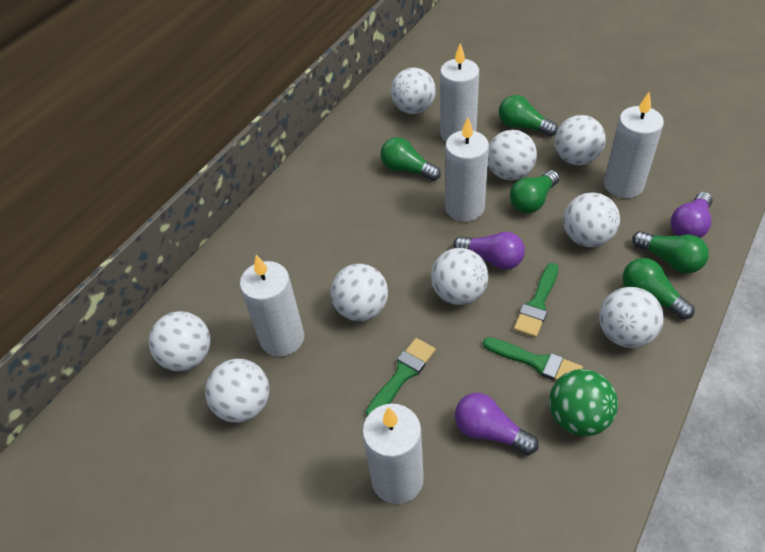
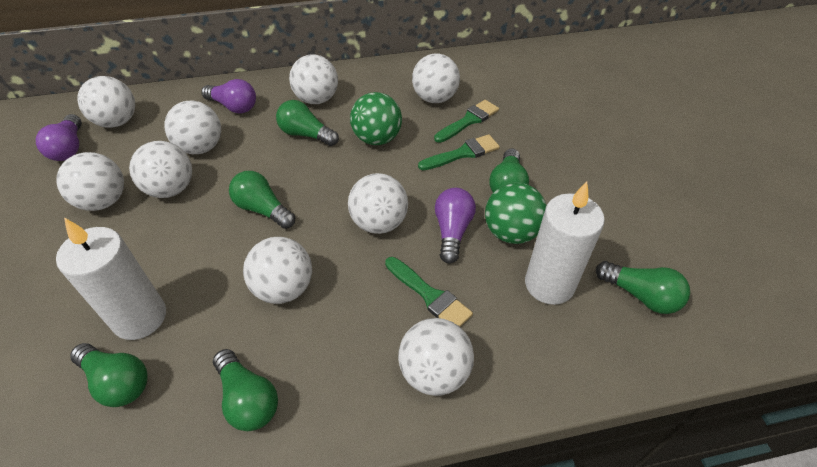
green ball: [549,369,618,436] = 1 -> [350,92,402,145] [485,182,546,244] = 2
green light bulb: [380,137,441,181] [499,95,558,137] [510,170,559,213] [623,258,695,320] [632,231,709,273] = 5 -> [70,343,148,407] [213,349,278,431] [229,171,295,229] [276,100,339,146] [489,149,529,193] [596,261,690,314] = 6
white candle: [240,255,304,357] [362,404,424,504] [440,43,479,142] [445,118,489,222] [604,92,664,198] = 5 -> [56,218,166,340] [525,182,605,305] = 2

